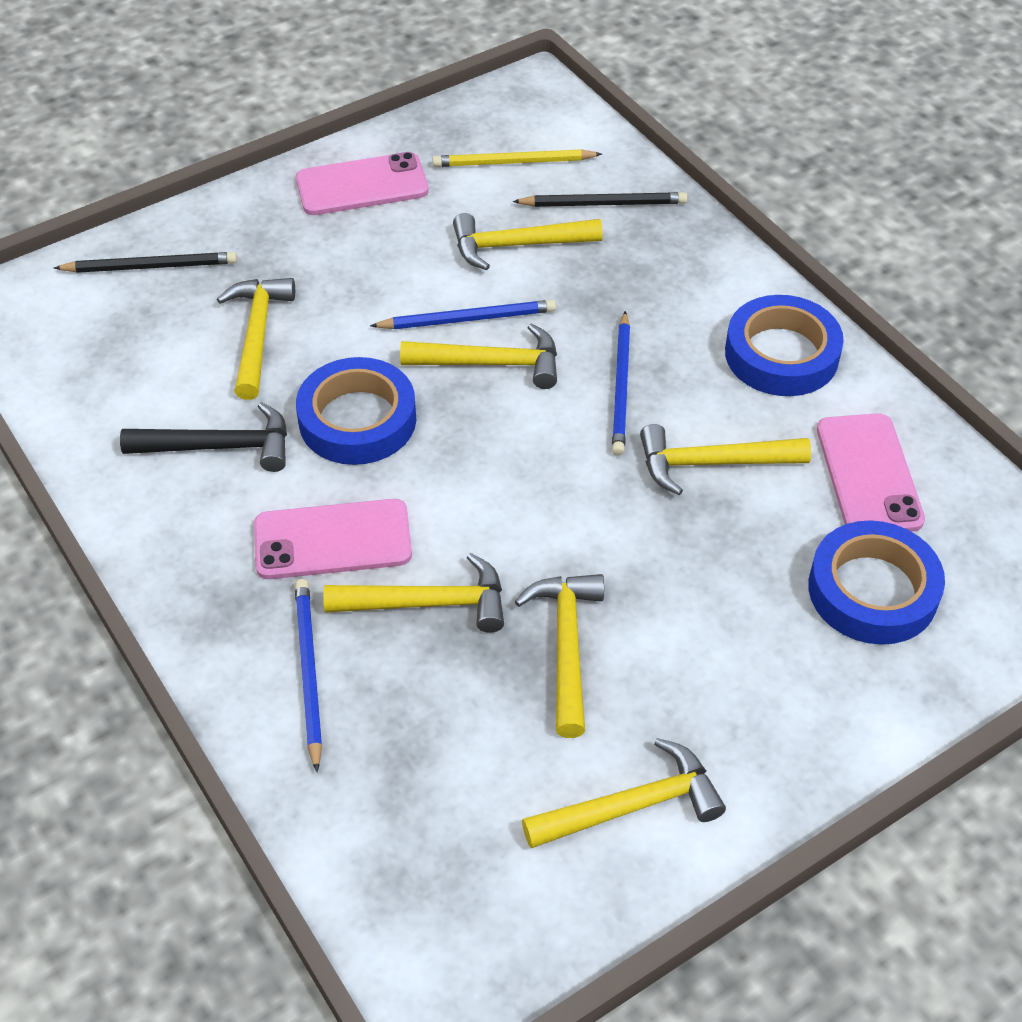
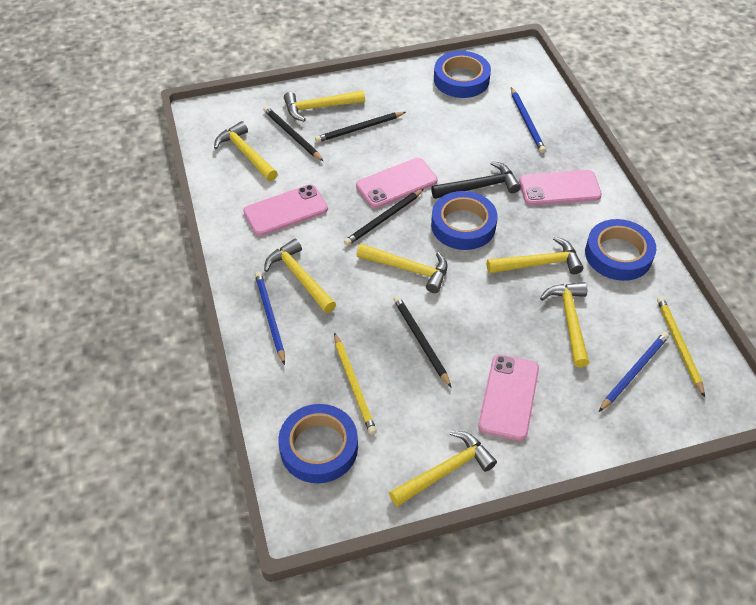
black pencil: [54,252,237,273] [512,192,688,207] = 2 -> [263,106,323,161] [315,112,406,143] [344,189,424,246] [393,296,451,387] = 4
blue tape: [296,357,416,465] [725,295,844,396] [808,520,945,645] = 3 -> [278,404,358,483] [431,191,497,250] [434,51,491,98] [585,219,656,281] = 4
pink phone: [254,499,412,579] [296,152,429,215] [817,413,925,532] = 3 -> [243,185,328,236] [356,158,437,208] [478,354,539,441] [519,170,602,206] = 4
yellow pencil: [432,150,602,167] = 1 -> [334,332,377,435] [657,296,705,397] = 2

